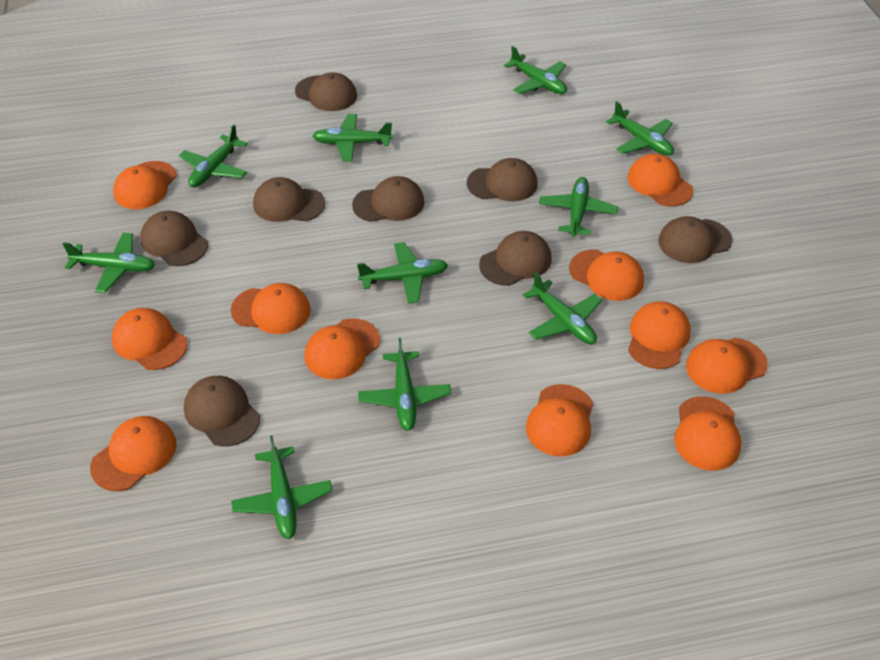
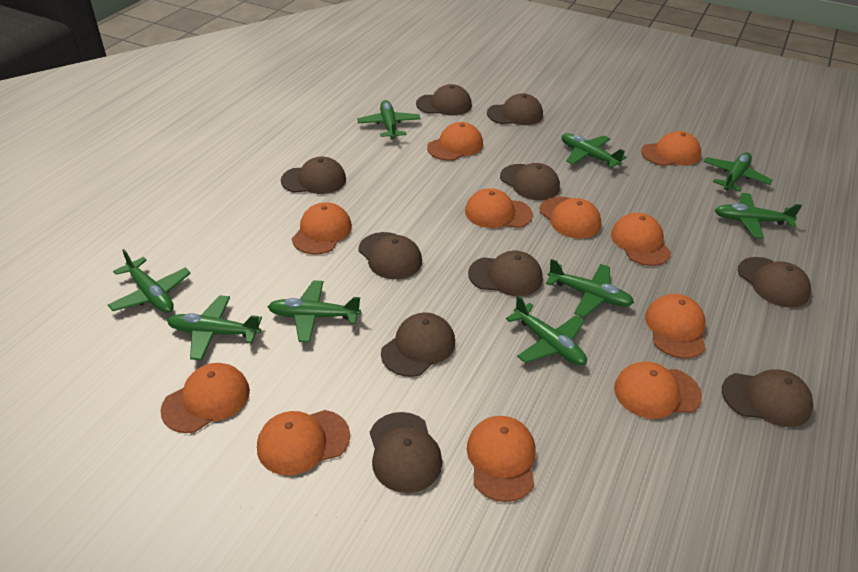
brown cap: [140,211,208,266] [184,376,260,447] [253,177,325,222] [295,72,357,111] [352,176,424,222] [467,158,538,202] [479,231,552,286] [658,216,733,263] = 8 -> [281,156,346,194] [358,232,422,279] [370,412,442,493] [381,312,455,377] [416,84,472,116] [468,251,543,296] [487,93,543,125] [500,163,560,200] [722,369,813,427] [738,257,811,308] = 10
green plane: [63,233,155,293] [179,125,248,187] [231,435,332,539] [313,114,393,162] [357,242,448,303] [358,338,451,431] [504,46,567,94] [523,272,602,344] [539,177,618,237] [606,101,674,156] = 10 -> [108,249,191,313] [167,295,262,361] [268,280,361,342] [357,100,421,139] [506,296,587,365] [546,259,634,317] [562,133,626,168] [703,152,773,192] [715,193,802,239] = 9

